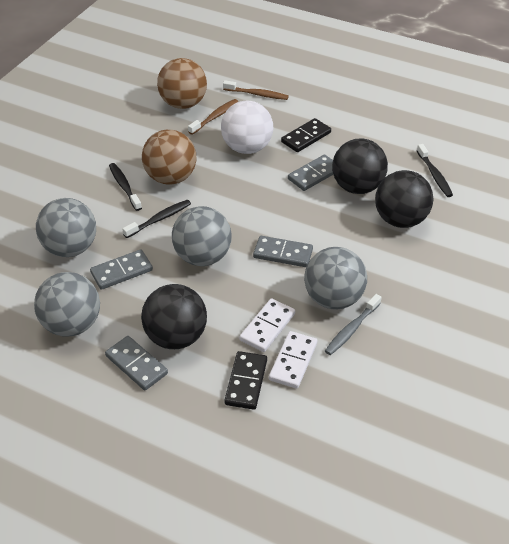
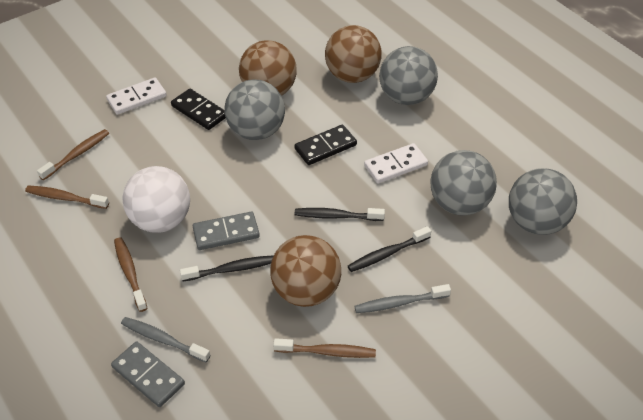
black ball: [141,284,207,349] [332,139,388,194] [375,170,433,228] = 3 -> none = 0
brown ball: [142,130,196,185] [157,58,207,109] = 2 -> [239,41,297,96] [270,235,341,307] [325,25,382,83] = 3
brown toothbrush: [188,99,238,135] [223,80,289,100] = 2 -> [25,185,109,209] [37,129,109,180] [114,238,148,312] [273,338,376,358] = 4
grey domino: [90,249,153,290] [105,336,168,390] [253,236,313,267] [288,155,334,191] = 4 -> [111,341,185,407] [193,212,260,250] = 2
grey toothbrush: [325,294,381,355] = 1 -> [121,317,210,362] [354,284,451,313] = 2

